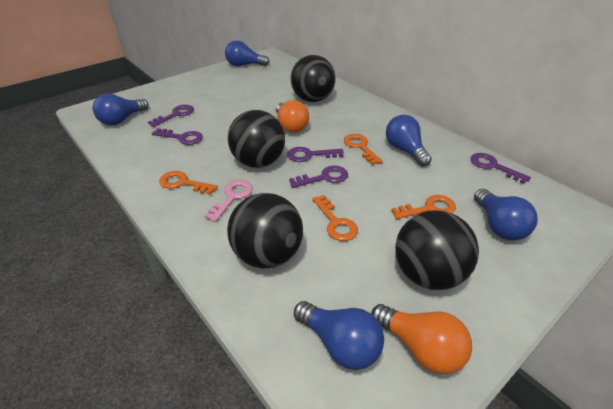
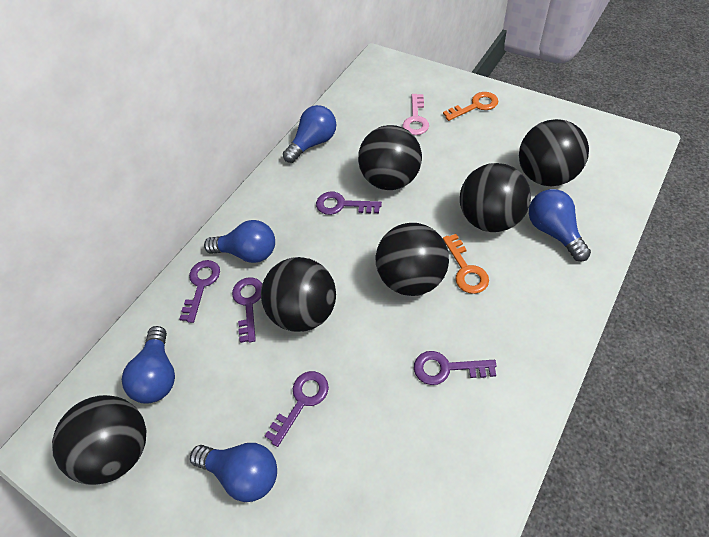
black ball: [227,193,303,269] [228,110,285,168] [291,55,336,102] [395,210,479,290] = 4 -> [52,395,146,485] [261,257,336,332] [358,125,422,190] [376,223,449,296] [460,163,531,232] [519,119,589,186] = 6
orange key: [159,171,218,195] [312,195,358,241] [344,134,383,165] [391,195,456,219] = 4 -> [443,92,498,121] [443,234,489,294] = 2
orange light bulb: [276,100,309,133] [371,304,472,374] = 2 -> none = 0

